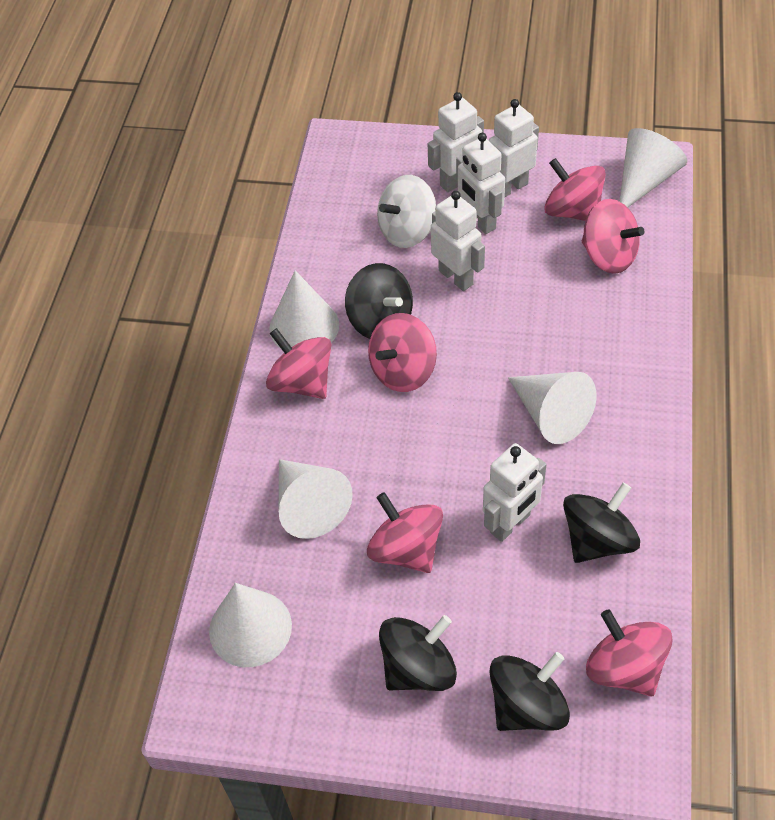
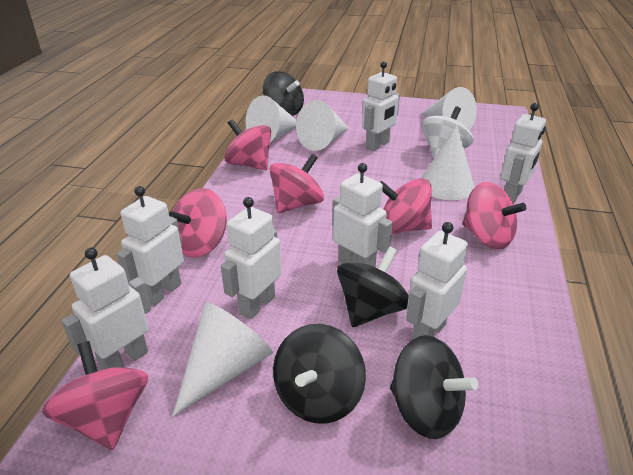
white robot: [428,92,484,192] [431,191,485,291] [456,133,505,234] [483,443,547,542] [489,99,539,198] = 5 -> [61,247,151,370] [116,186,184,306] [221,197,281,319] [332,163,393,268] [362,61,400,151] [406,222,468,340] [501,103,546,204] = 7

